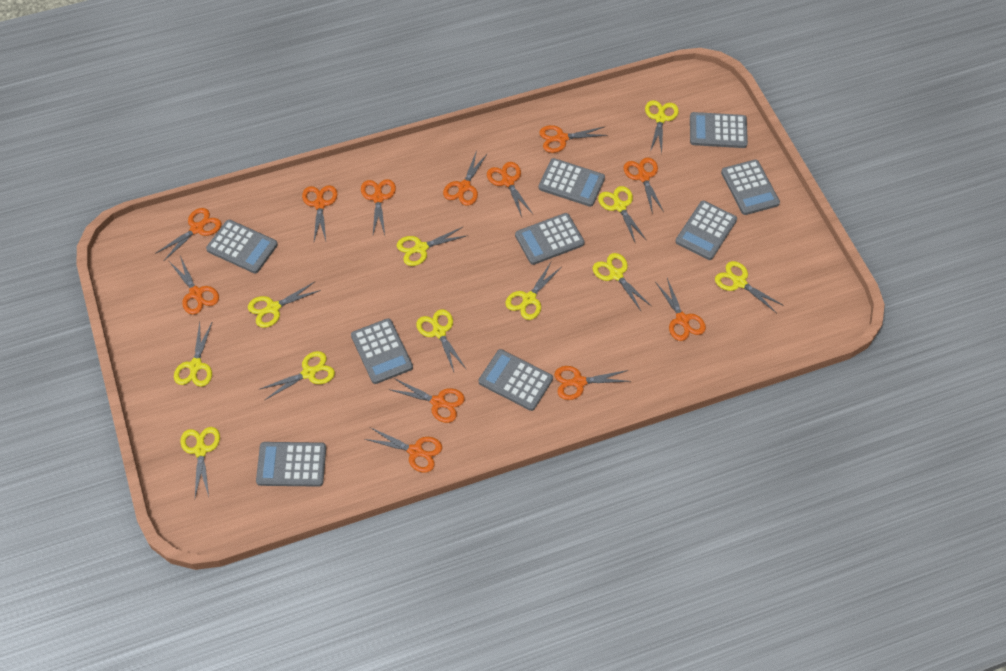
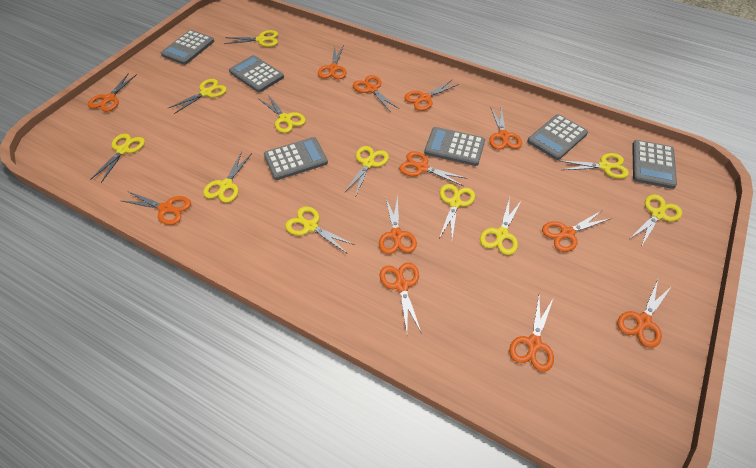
grey calculator: [206,220,278,273] [256,442,326,487] [351,318,413,384] [479,349,553,411] [515,213,585,265] [538,158,605,207] [675,201,737,260] [690,112,748,148] [721,160,780,215] = 9 -> [161,30,214,65] [229,55,284,92] [264,137,328,180] [424,127,485,166] [527,114,588,160] [632,140,677,189] = 6

